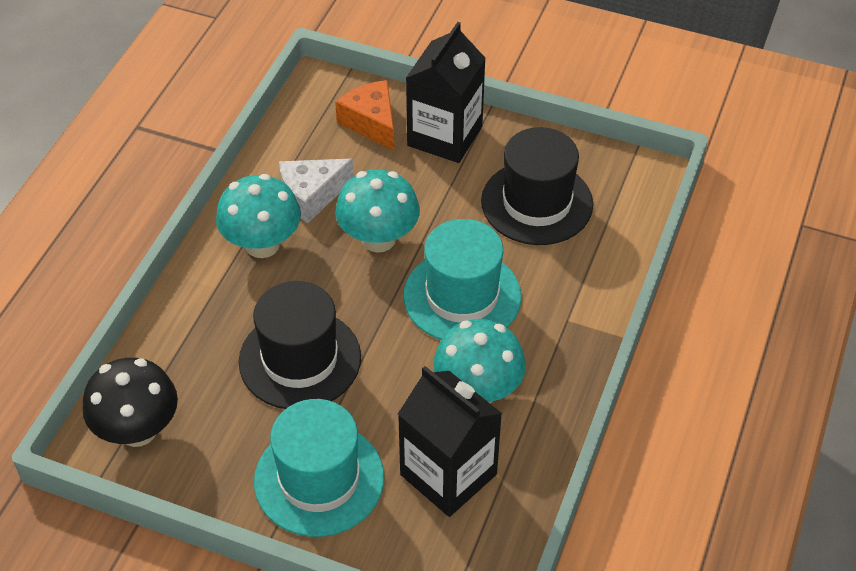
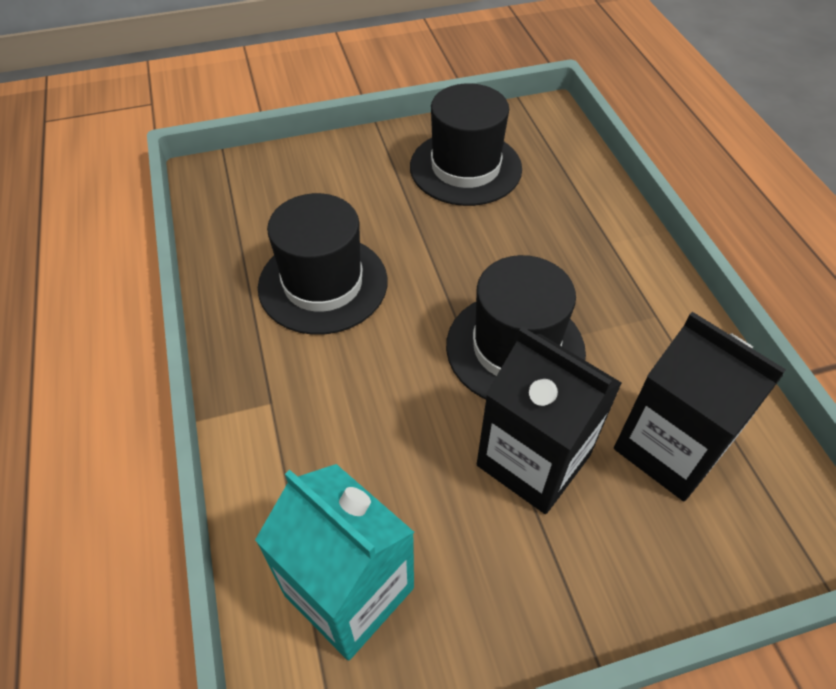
black hat: [239,281,361,409] [481,127,593,245] = 2 -> [258,193,388,335] [410,83,522,206] [446,255,586,400] = 3
black mushroom: [82,358,178,447] = 1 -> none = 0
orange cheese: [335,80,395,151] = 1 -> none = 0
turquoise carton: none = 0 -> [255,464,414,660] = 1
turquoise hat: [254,399,384,537] [404,219,522,340] = 2 -> none = 0
turquoise mushroom: [216,174,301,258] [335,169,420,253] [433,319,526,403] = 3 -> none = 0
white cheese: [279,159,354,223] = 1 -> none = 0

